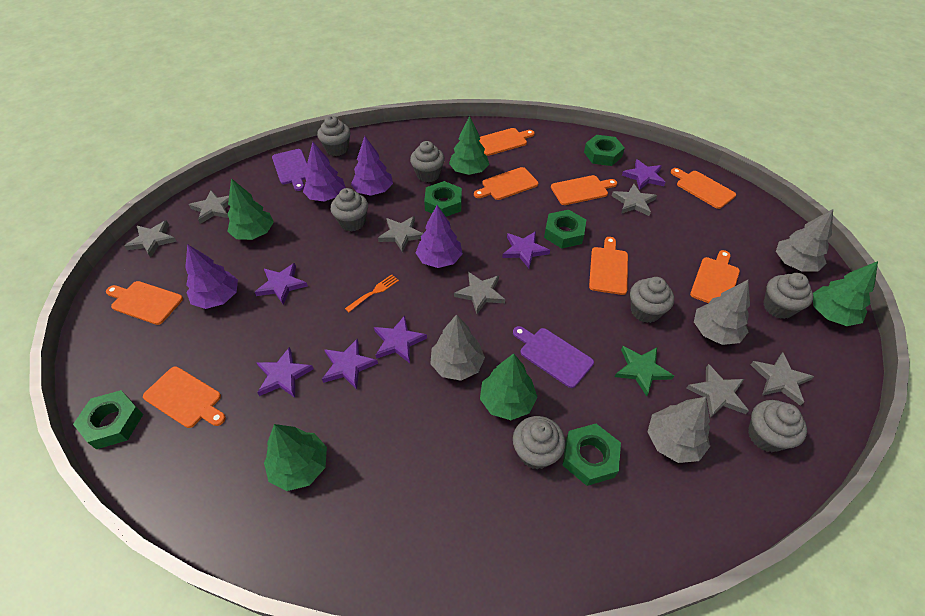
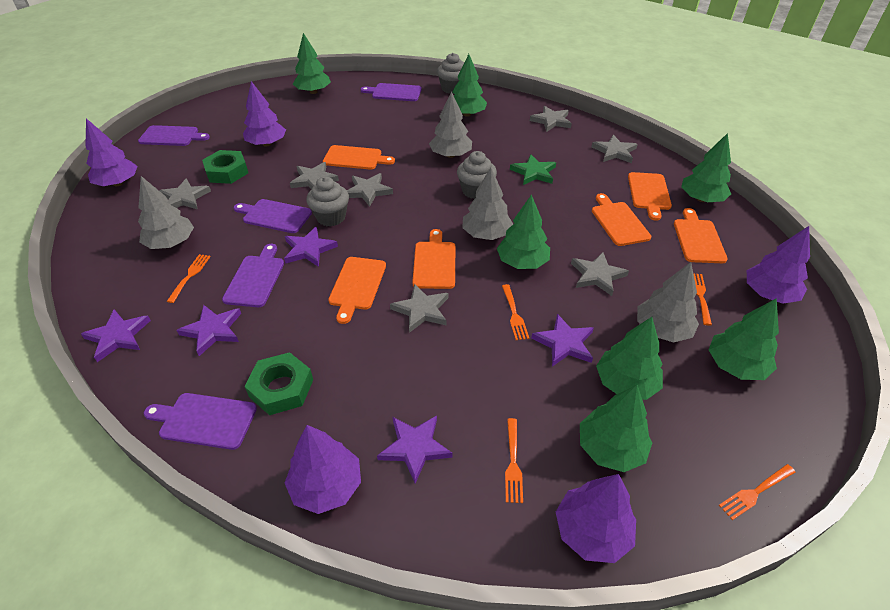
green nut: [73,390,143,449] [424,181,462,217] [544,210,586,249] [562,424,621,486] [584,135,625,166] = 5 -> [202,150,248,184] [244,352,313,415] = 2
green tree: [227,178,274,240] [264,424,327,491] [449,116,489,175] [480,353,538,420] [813,261,878,326] = 5 -> [293,33,331,94] [452,54,487,117] [497,194,550,269] [580,385,652,472] [596,317,663,400] [681,133,731,202] [709,298,779,380] = 7
grey cupcake: [317,116,351,156] [331,188,368,231] [410,141,445,182] [513,416,565,470] [630,277,674,323] [748,400,807,452] [763,273,814,319] = 7 -> [306,177,349,227] [437,53,464,94] [457,151,497,199] = 3
orange cutting board: [106,281,183,325] [143,367,226,428] [474,167,538,200] [479,128,535,156] [551,175,617,205] [589,237,628,295] [671,168,736,209] [690,250,740,303] = 8 -> [323,145,395,170] [328,257,386,324] [412,229,455,289] [592,193,651,246] [628,172,672,220] [674,208,728,263] = 6
orange fork: [345,275,399,312] = 1 -> [167,254,211,303] [502,284,529,340] [505,418,523,503] [693,273,712,326] [719,464,795,520] = 5
purple cutting board: [272,149,308,191] [513,326,594,388] = 2 -> [138,125,210,146] [144,393,257,450] [222,244,284,307] [234,199,312,233] [361,83,422,101] = 5
purple star: [255,263,308,305] [257,347,314,398] [322,338,378,390] [374,315,427,363] [502,231,550,268] [622,159,665,190] = 6 -> [81,309,151,362] [177,305,241,356] [284,227,338,267] [377,415,453,484] [531,314,594,367] = 5
purple tree: [185,244,238,309] [303,142,346,202] [351,136,393,196] [416,205,463,268] = 4 -> [85,118,138,186] [243,81,286,147] [285,425,361,514] [556,474,636,563] [747,226,810,304] = 5

